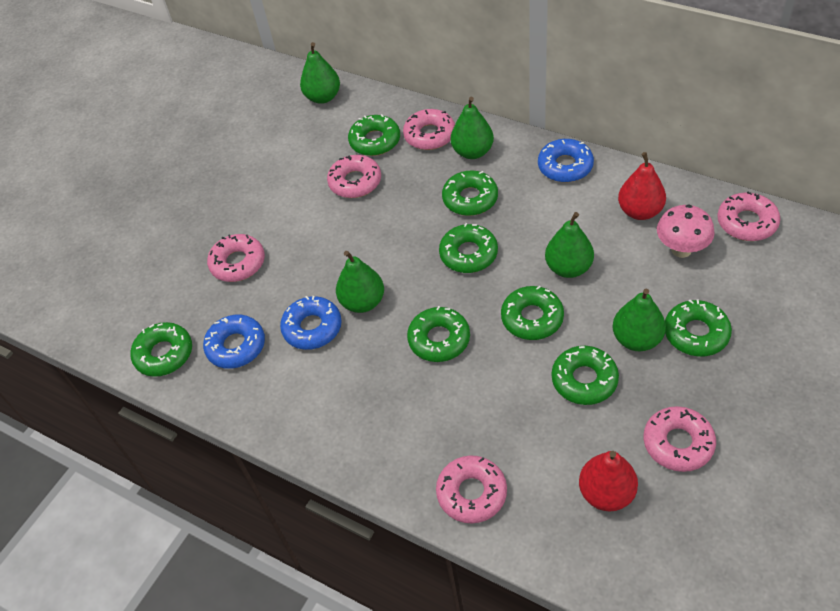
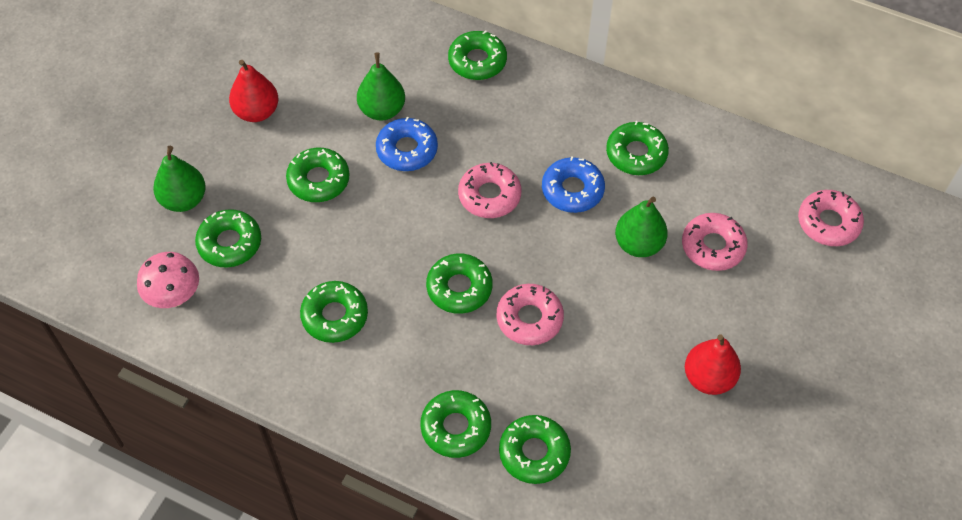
blue donut: [203,315,265,369] [280,296,342,350] [538,139,594,182] = 3 -> [376,117,438,171] [542,157,605,213] = 2
green pear: [300,42,340,104] [336,251,384,313] [451,97,494,159] [545,212,594,278] [612,289,666,351] = 5 -> [153,146,206,212] [357,52,405,121] [615,197,668,257] = 3
pink donut: [207,234,265,282] [327,155,381,198] [403,109,455,150] [436,455,507,524] [643,406,716,472] [717,192,780,241] = 6 -> [458,162,521,218] [496,284,564,345] [682,213,748,271] [798,190,864,246] = 4

